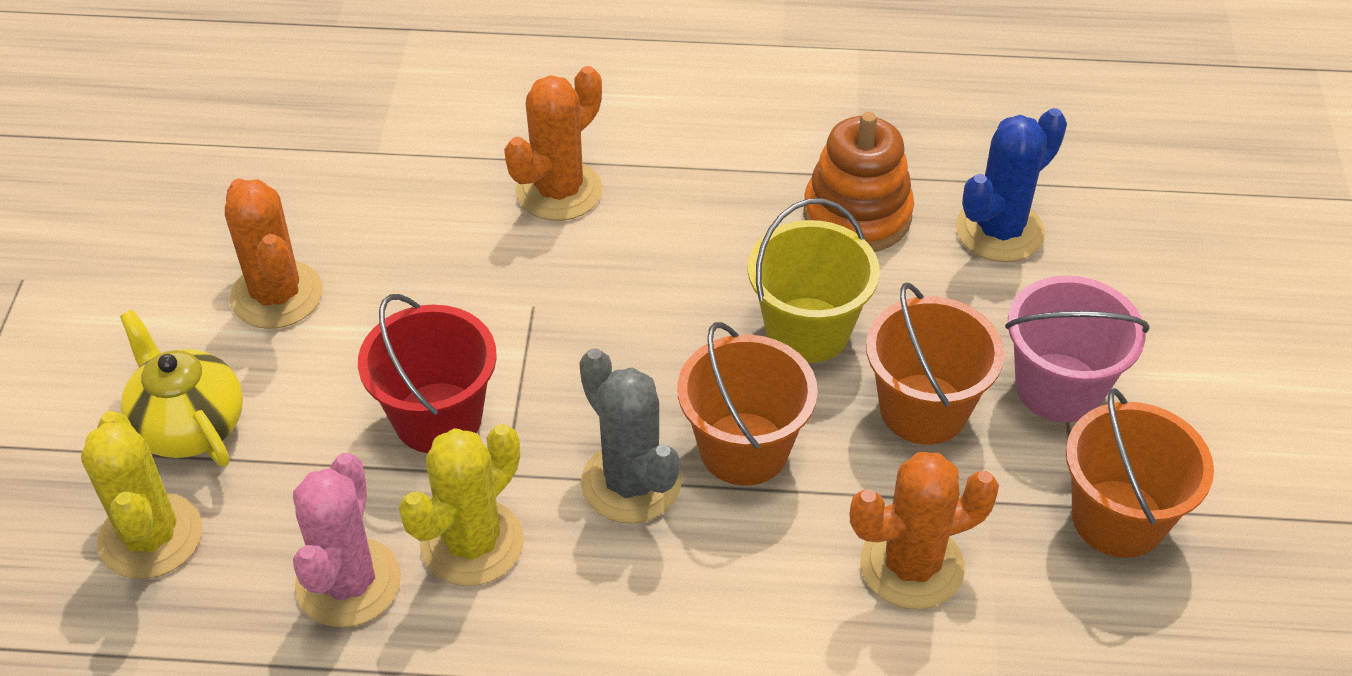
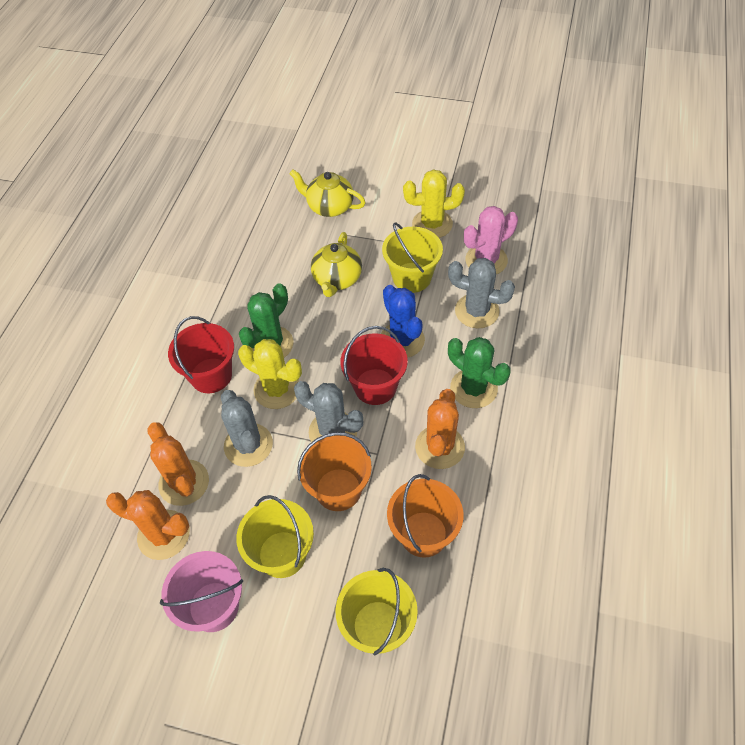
green cactus: none = 0 -> [239,283,293,358] [448,337,511,408] = 2
grey cactus: [579,348,682,524] = 1 -> [221,390,273,467] [294,381,363,442] [448,258,515,329] = 3
orange bucket: [677,322,818,486] [866,283,1004,445] [1066,388,1214,558] = 3 -> [297,432,372,511] [387,474,463,558] = 2
orange stacking toy: [804,112,914,252] = 1 -> none = 0
red bucket: [358,294,497,453] = 1 -> [168,316,234,393] [341,326,408,405] = 2
yellow bucket: [748,198,880,363] = 1 -> [236,495,314,578] [336,568,418,655] [382,222,443,293] = 3
yellow teapot: [120,310,243,467] = 1 -> [289,169,366,217] [311,232,362,297] = 2

